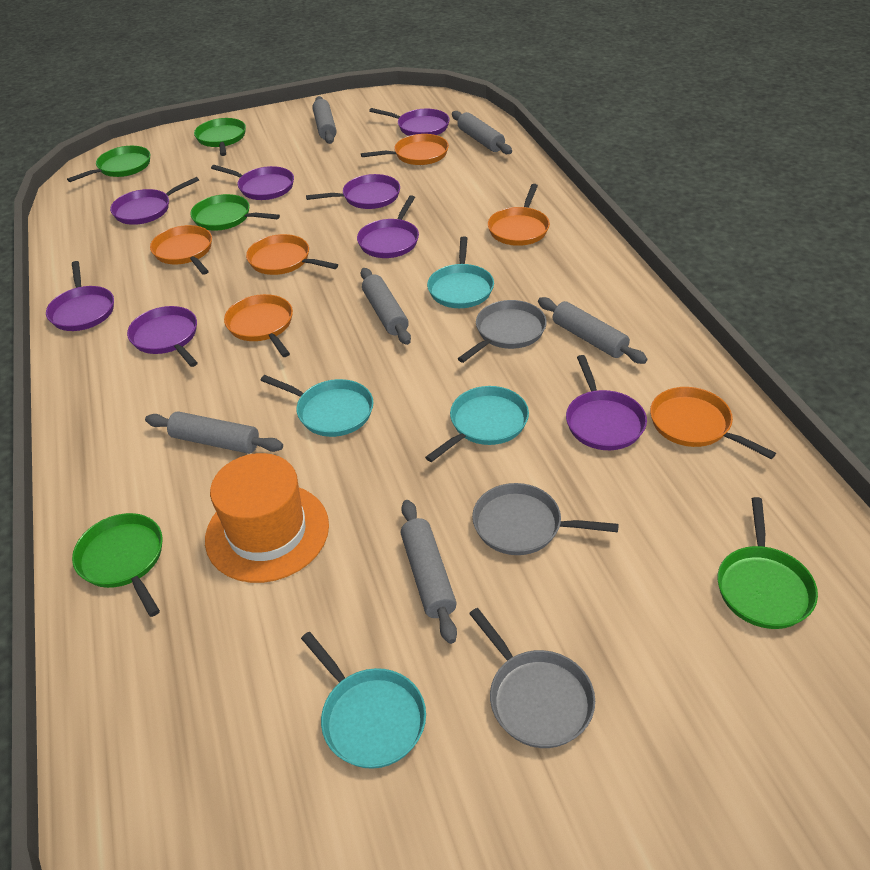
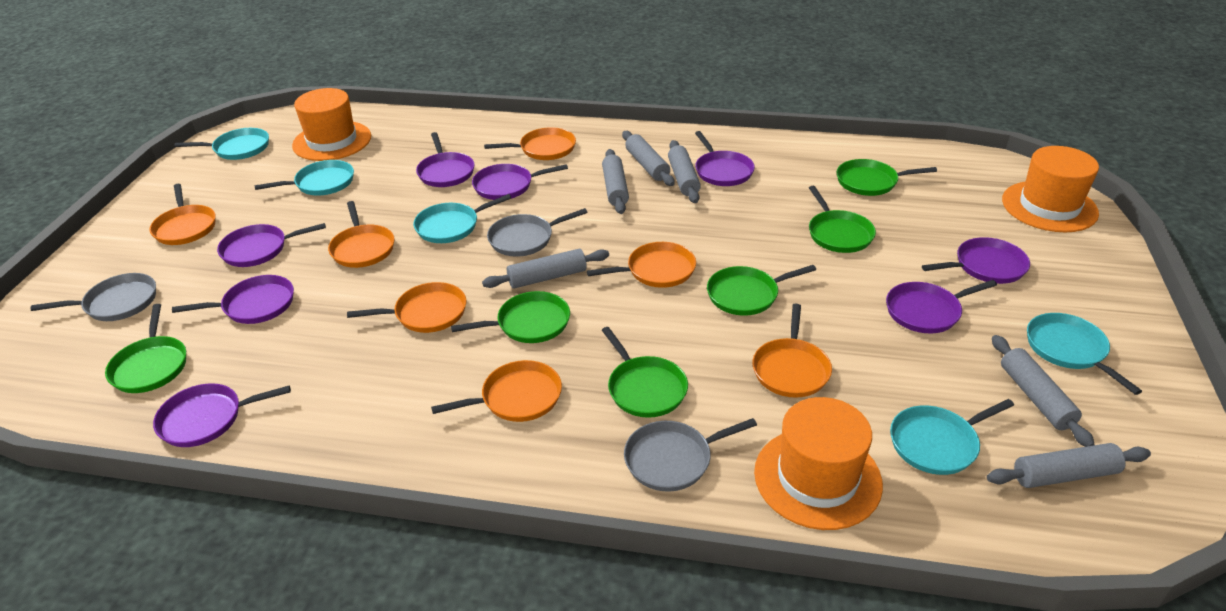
green pan: [67,146,150,182] [72,513,163,617] [190,194,280,231] [194,118,246,156] [718,497,818,629] = 5 -> [105,304,186,393] [451,291,570,343] [602,327,688,418] [707,265,816,316] [809,186,876,253] [836,159,937,196] = 6
orange hat: [205,453,329,583] = 1 -> [292,88,371,161] [754,397,883,530] [1002,146,1099,232] = 3
orange pan: [150,225,212,275] [224,294,293,357] [246,234,338,275] [361,134,449,165] [488,184,550,246] [650,387,776,459] = 6 -> [149,184,216,245] [328,201,395,268] [347,282,466,333] [431,360,562,422] [484,127,576,160] [587,242,696,288] [752,304,832,398] = 7
turquoise pan: [260,375,374,437] [301,632,426,769] [425,386,529,462] [427,236,494,308] = 4 -> [174,128,269,160] [254,160,354,196] [413,194,511,243] [890,399,1014,475] [1027,313,1142,395] = 5

